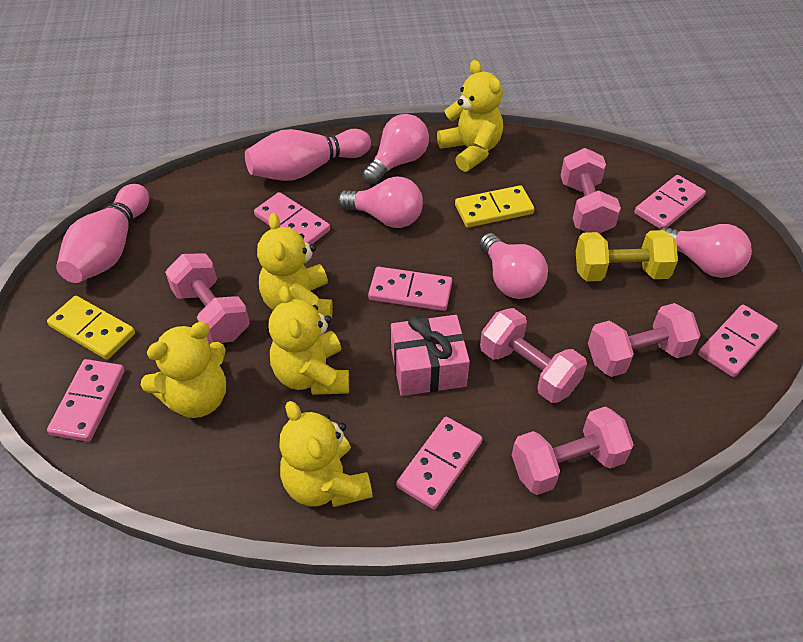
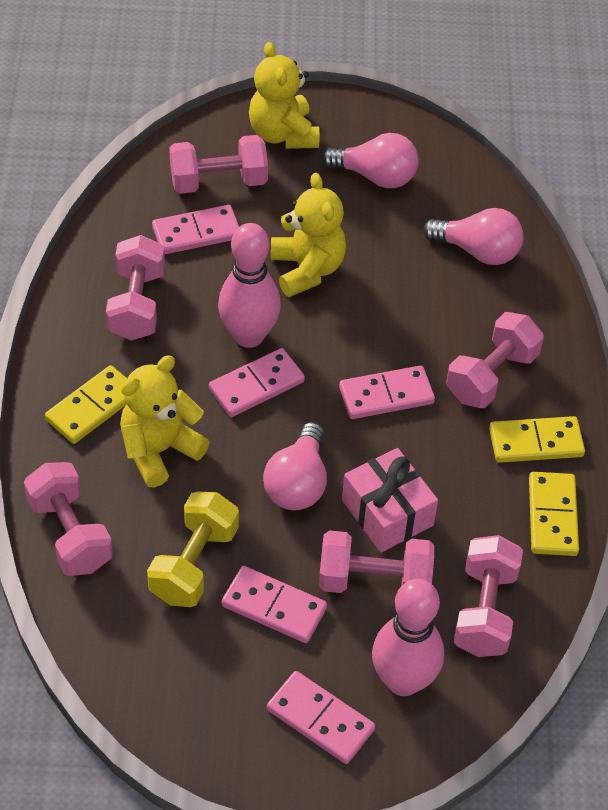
pink domino: [47,359,125,442] [254,192,330,245] [368,267,452,311] [396,417,483,509] [634,175,706,228] [698,305,778,377] = 6 -> [152,205,239,254] [209,348,305,417] [221,566,327,643] [267,671,375,764] [339,365,435,419] = 5
pink dumbbell: [165,253,250,344] [480,308,587,403] [512,407,634,495] [561,148,621,233] [588,303,701,377] = 5 -> [24,462,113,576] [106,235,165,341] [169,135,268,194] [319,530,434,593] [446,312,544,408] [454,535,523,657] = 6
pink light bulb: [337,176,423,228] [362,114,429,185] [479,233,548,299] [658,224,752,278] = 4 -> [263,422,327,510] [322,133,418,188] [423,208,524,265] = 3
yellow domino: [47,296,135,360] [455,185,534,228] = 2 -> [45,365,127,444] [489,416,585,463] [529,472,579,556] = 3
yellow teddy bear: [141,322,226,418] [257,213,333,319] [269,285,349,395] [279,401,373,507] [437,60,503,172] = 5 -> [120,355,210,488] [249,42,319,149] [271,173,346,297] = 3

